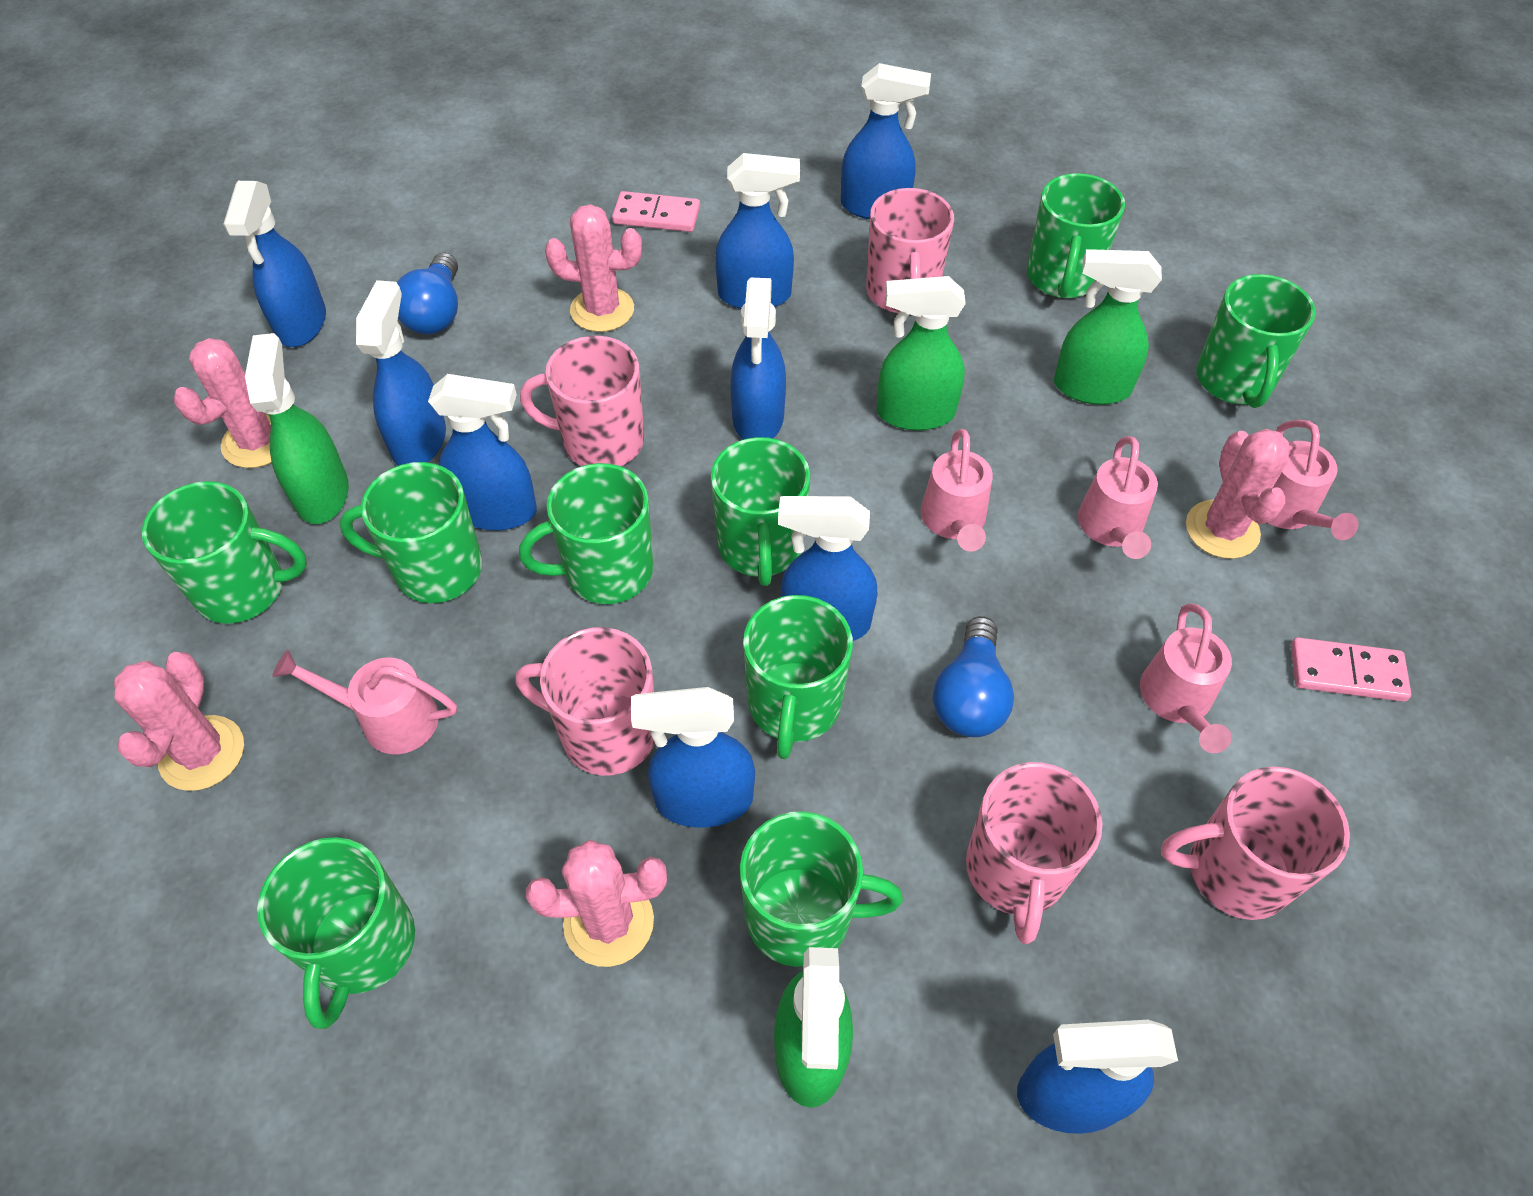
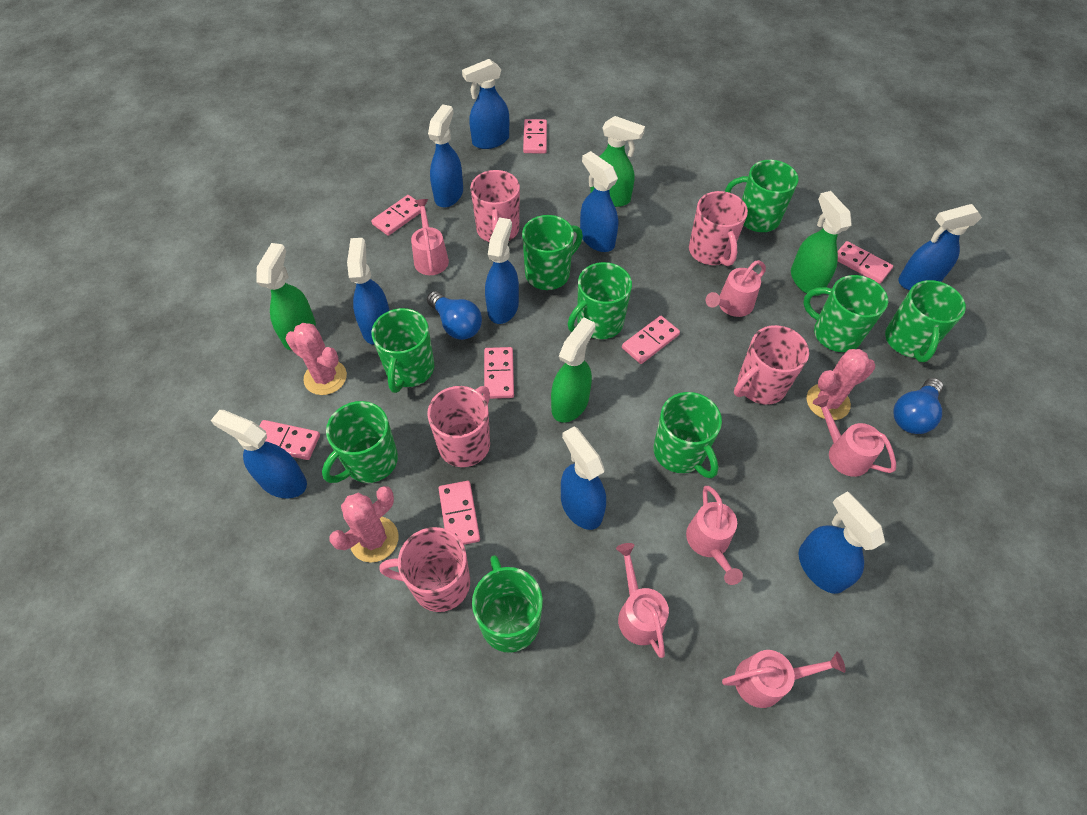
pink cactus: [114,652,244,791] [174,338,272,468] [526,840,667,967] [545,204,642,332] [1186,429,1290,559] = 5 -> [285,323,347,395] [329,486,398,563] [807,349,875,420] = 3
pink domino: [612,191,700,232] [1291,637,1411,702] = 2 -> [259,420,320,460] [371,195,421,236] [438,481,480,545] [484,347,514,399] [523,119,547,154] [622,316,680,364] [837,241,893,284] = 7
pink watering can: [272,650,457,754] [921,429,993,552] [1078,436,1158,559] [1140,603,1232,753] [1268,420,1359,540] = 5 -> [411,199,449,275] [616,543,669,658] [686,486,743,585] [706,260,766,317] [722,650,845,708] [813,395,896,477] = 6

